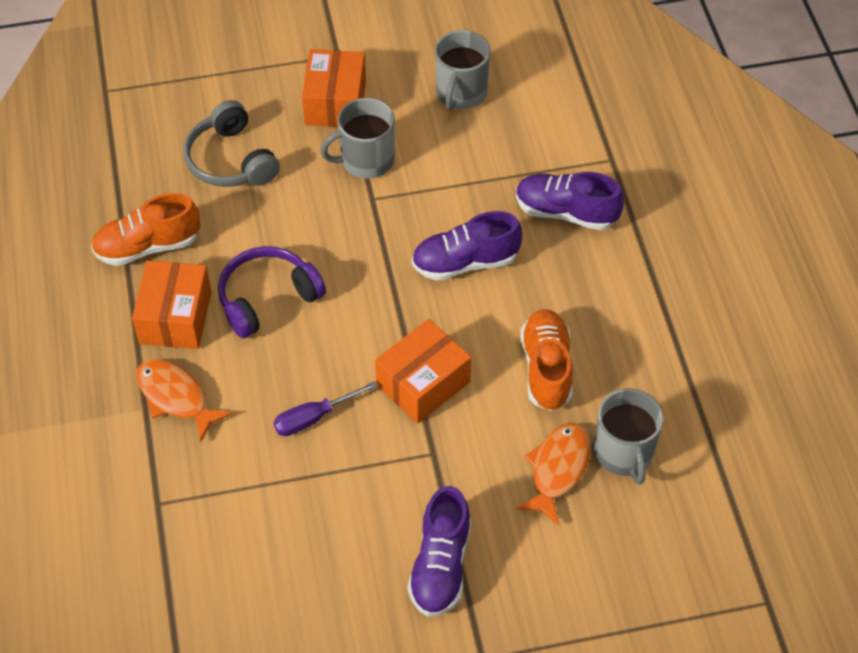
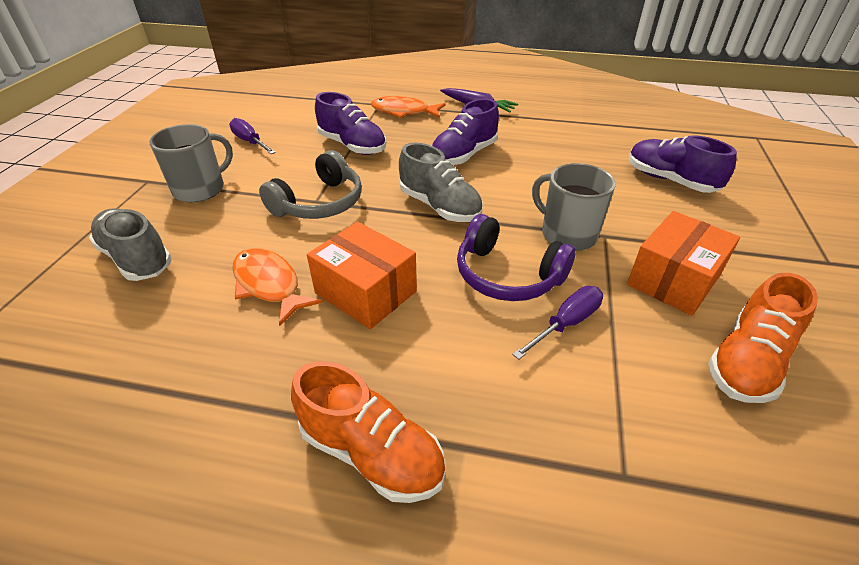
grey mug: [320,98,395,179] [435,30,490,110] [594,388,663,485] = 3 -> [149,124,233,202] [532,163,616,251] = 2
grey shoe: none = 0 -> [89,208,172,281] [399,143,483,222] = 2
orange box: [132,260,211,349] [302,49,366,127] [375,319,471,424] = 3 -> [307,222,417,329] [627,211,740,316] = 2
purple carrot: none = 0 -> [440,88,518,112] = 1
purple screwdriver: [273,381,378,436] = 1 -> [229,118,276,154] [512,286,603,360] = 2

